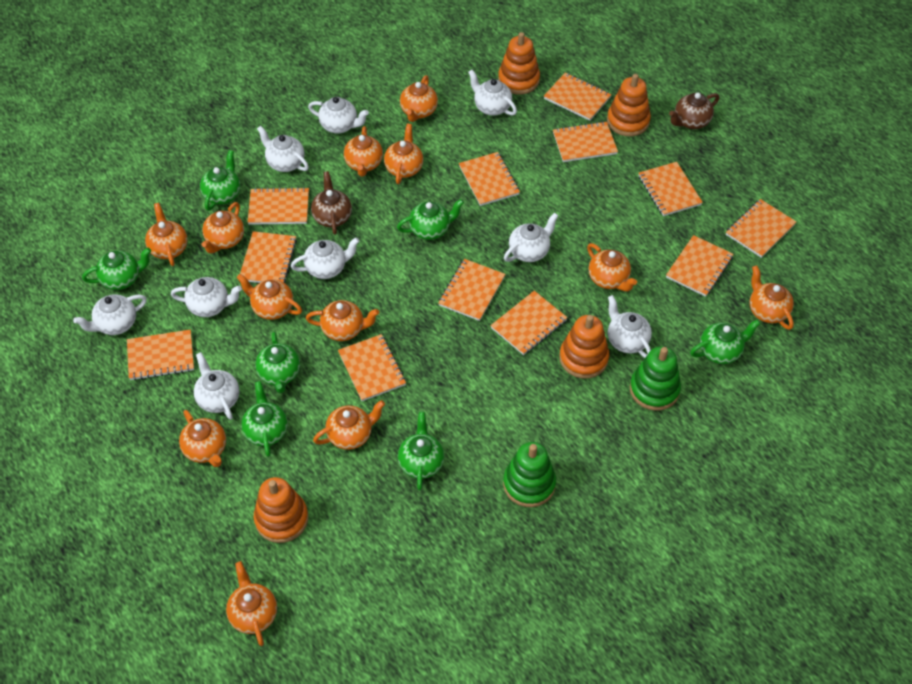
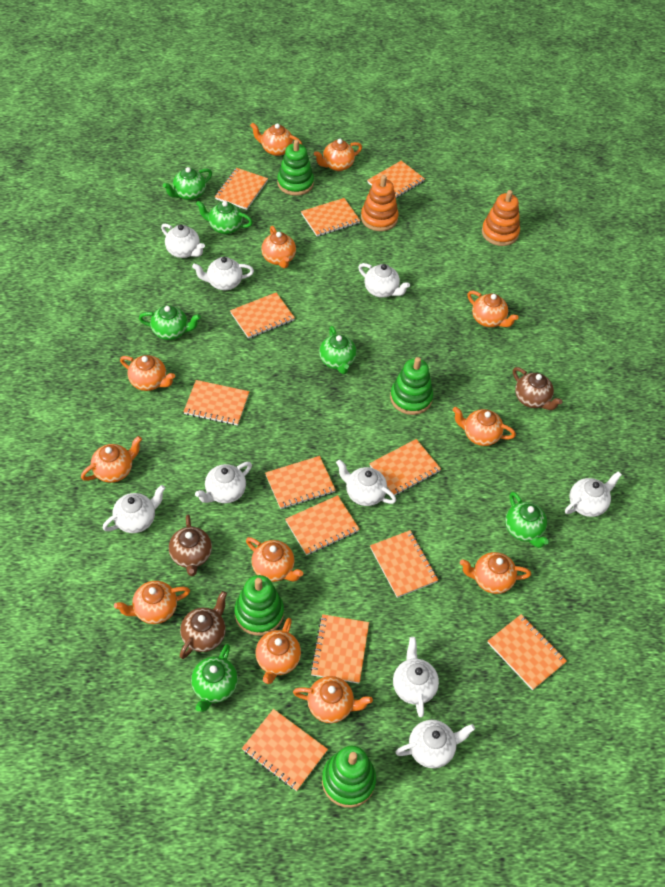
brown teapot: [311,171,352,235] [669,93,719,129] = 2 -> [169,515,212,576] [180,591,227,659] [513,367,563,410] = 3
green stacking toy: [503,442,556,507] [630,346,681,411] = 2 -> [234,575,284,635] [277,139,314,196] [322,746,376,808] [390,357,433,415] = 4
green teapot: [82,247,151,290] [200,150,241,211] [241,381,288,457] [255,332,300,393] [397,199,464,240] [398,412,444,490] [690,320,760,364] = 7 -> [139,305,201,340] [163,167,212,200] [191,644,238,712] [196,200,253,234] [319,326,357,374] [505,492,549,548] = 6
orange stacking toy: [254,477,308,543] [498,32,540,95] [559,315,609,379] [607,74,651,136] = 4 -> [361,175,399,231] [482,190,520,246] = 2

